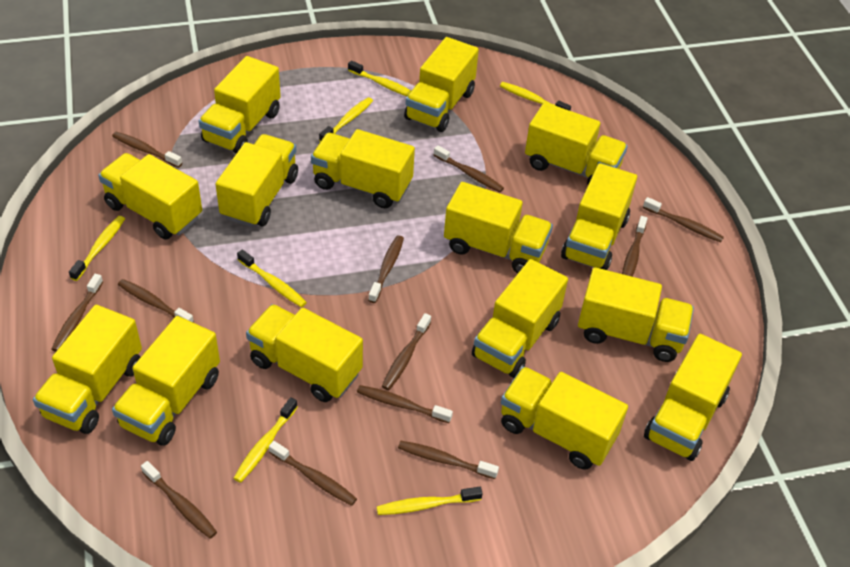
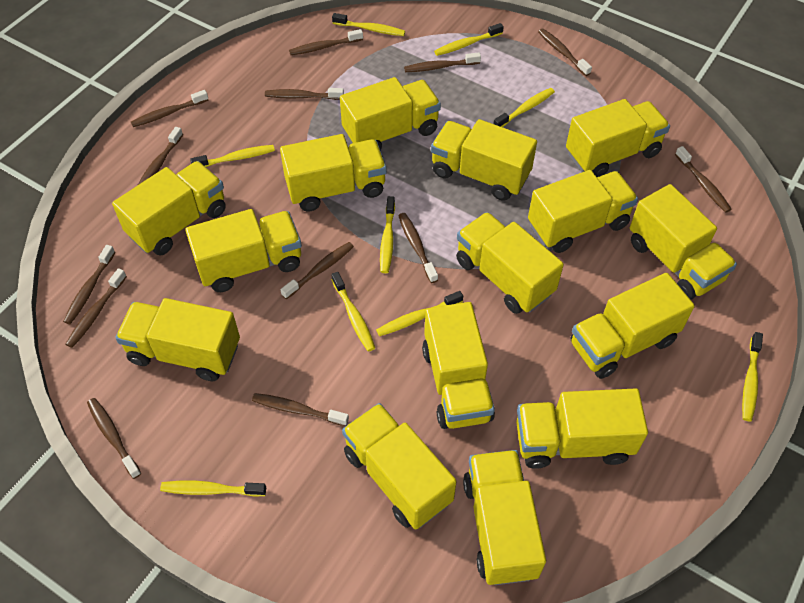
brown toothbrush: [51,274,103,352] [112,132,182,168] [118,279,194,323] [141,461,217,539] [269,441,357,506] [357,385,453,423] [368,235,404,303] [382,313,431,390] [398,441,499,479] [434,145,504,192] [622,216,648,277] [643,197,724,242] = 12 -> [63,245,115,324] [65,268,127,348] [87,398,141,479] [131,90,209,127] [137,127,183,186] [252,393,349,426] [265,88,344,100] [280,242,354,299] [289,29,363,55] [398,213,438,283] [404,52,481,72] [538,29,592,76] [675,146,732,213] = 13
yellow toothbrush: [69,216,125,281] [234,397,298,483] [237,250,307,307] [319,97,373,142] [348,61,411,96] [376,487,483,515] [500,82,571,111] = 7 -> [160,480,266,497] [190,145,275,167] [331,272,375,351] [332,13,405,36] [376,291,463,336] [380,196,395,273] [434,23,504,56] [494,88,555,127] [742,332,763,422] = 9

